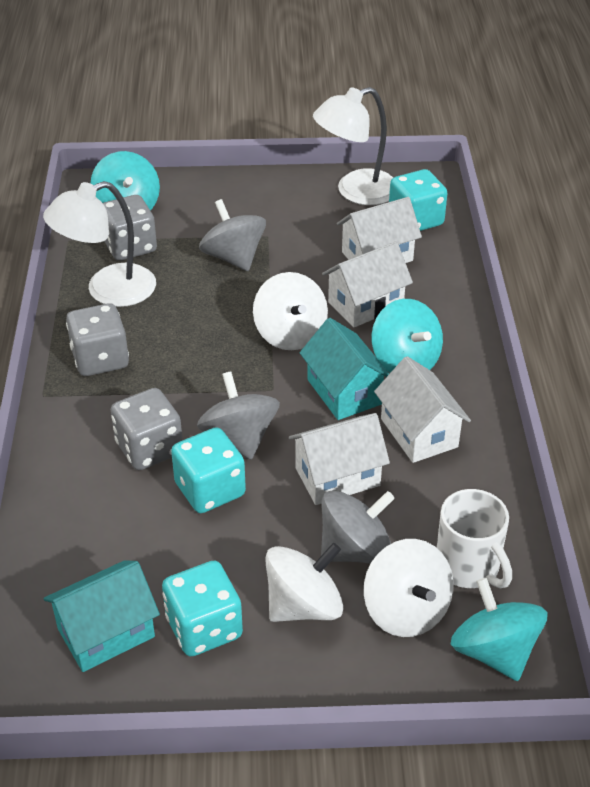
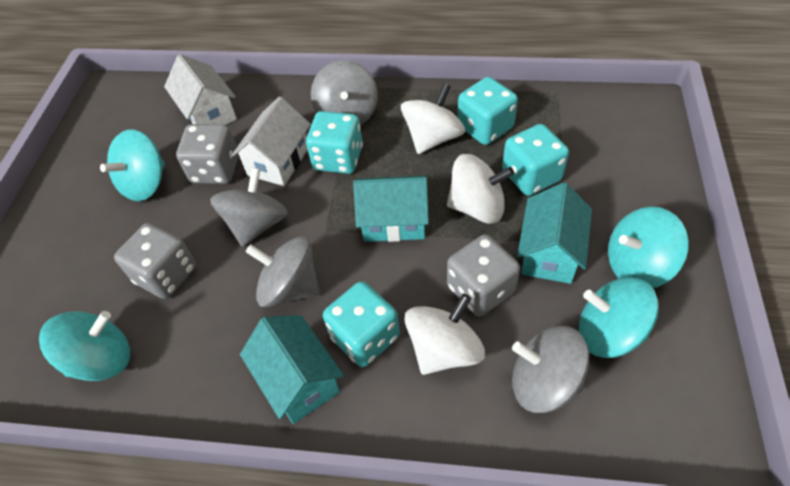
grey spinning top: [197,371,280,460] [199,199,266,271] [321,490,395,564] = 3 -> [210,167,288,247] [245,236,320,308] [311,60,378,125] [512,326,589,413] = 4
turquoise dice: [162,560,243,656] [171,427,246,513] [389,169,448,231] = 3 -> [306,111,363,174] [323,281,400,367] [458,77,518,145] [502,124,569,196] = 4
turquoise house: [43,560,160,672] [300,318,389,420] = 2 -> [240,315,344,424] [353,175,429,242] [517,183,592,284] = 3
turquoise spinning top: [90,151,160,210] [371,299,443,373] [451,578,548,681] = 3 -> [39,311,130,381] [100,130,165,201] [579,277,659,358] [608,206,689,288] = 4
white house: [289,413,390,505] [322,242,413,327] [337,197,422,263] [374,356,471,463] = 4 -> [164,54,237,125] [232,96,311,186] = 2
white lamp: [43,181,156,307] [313,87,393,205] = 2 -> none = 0
white mug: [437,489,512,588] = 1 -> none = 0

